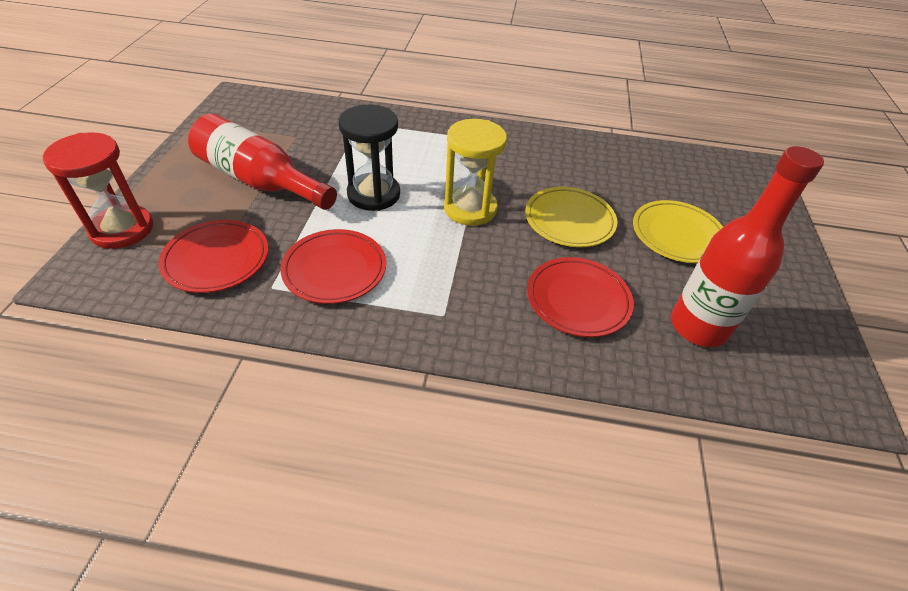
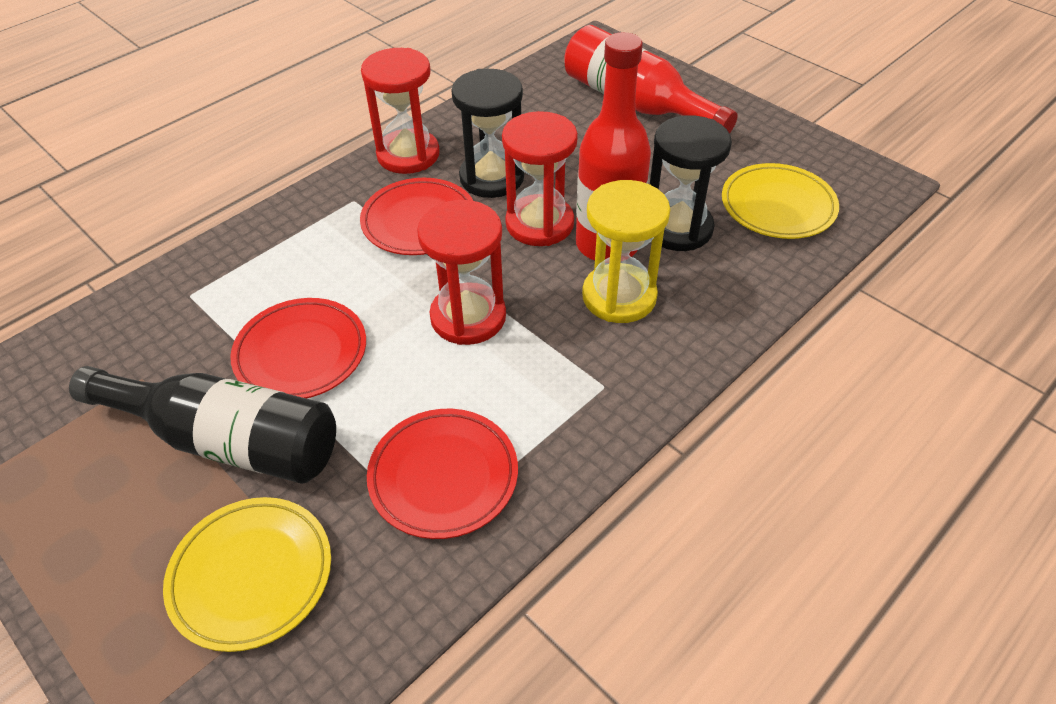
black bottle: none = 0 -> [69,366,336,484] = 1
black hourglass: [338,105,400,211] = 1 -> [451,69,524,198] [650,115,732,251] = 2
red hourglass: [43,132,153,249] = 1 -> [361,48,439,174] [417,200,506,345] [502,111,578,246] = 3

